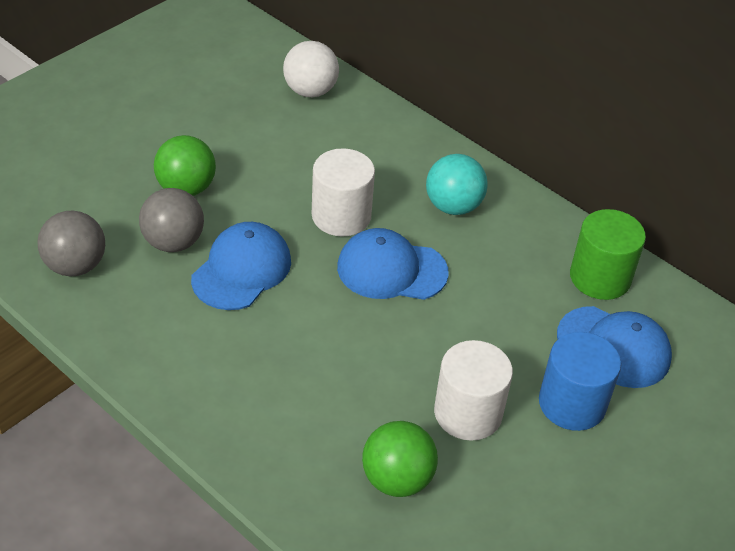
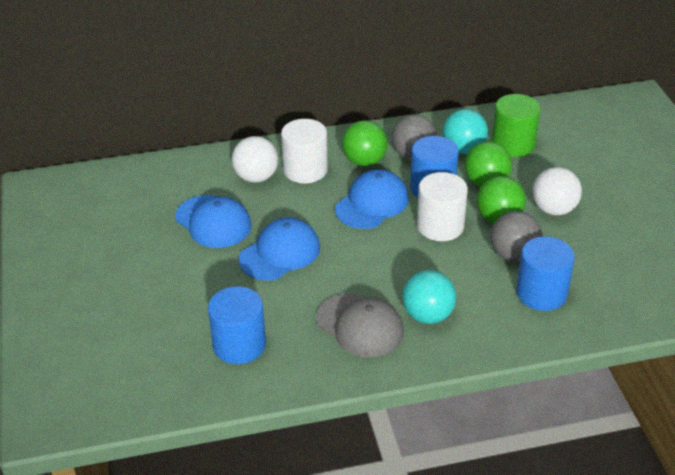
blue cylinder: [539,332,621,431] = 1 -> [208,286,266,364] [410,136,459,198] [516,236,575,311] = 3
green ball: [154,135,216,196] [362,421,438,497] = 2 -> [342,121,388,166] [465,141,512,187] [477,176,526,223] = 3
grey cap: none = 0 -> [316,294,404,357] = 1
turquoise ball: [426,154,488,215] = 1 -> [402,270,456,324] [443,109,488,154] = 2
white ball: [283,41,339,97] = 1 -> [232,136,278,182] [533,167,582,215] = 2

